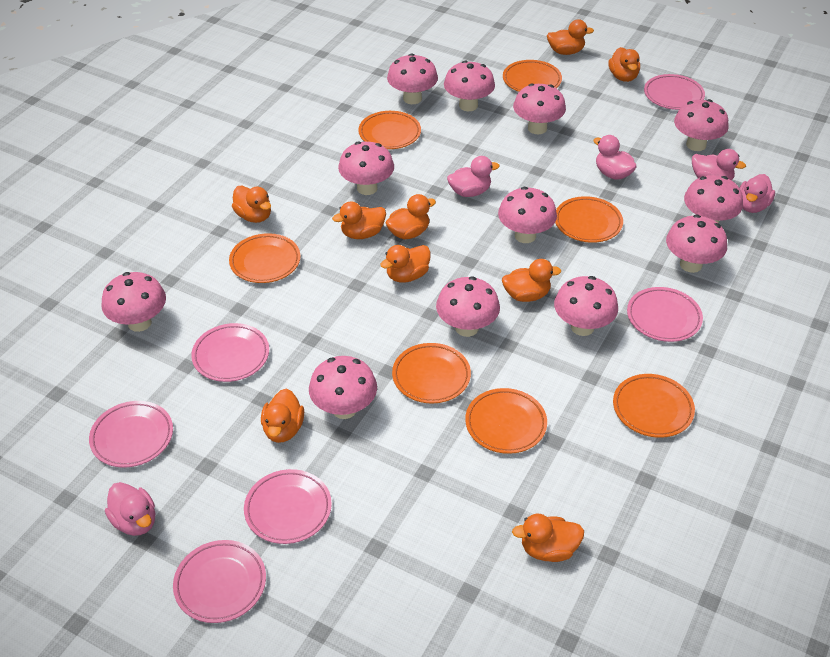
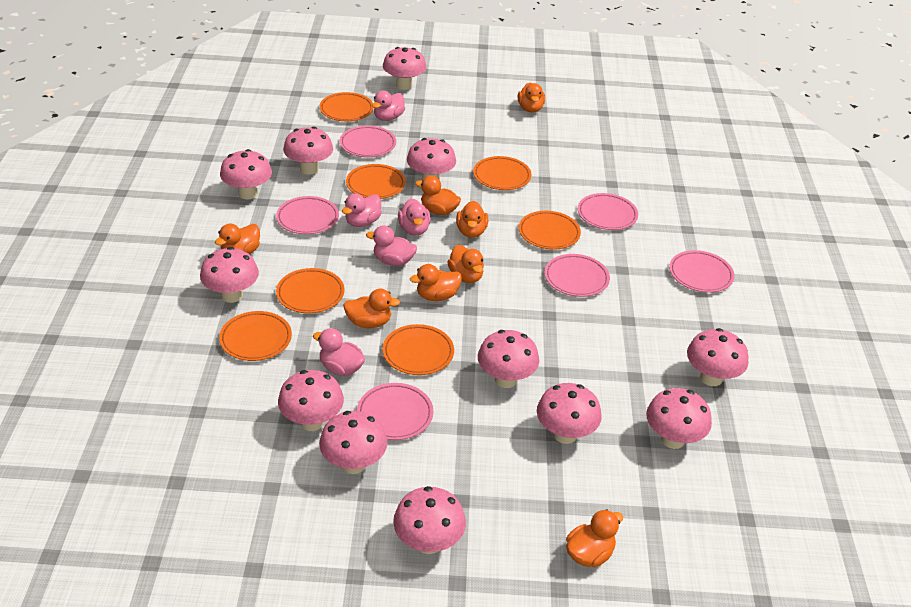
orange duck: [232,186,271,223] [261,389,304,443] [332,201,386,239] [380,245,431,283] [386,194,436,239] [502,259,561,302] [512,514,584,562] [547,19,594,55] [609,47,640,82] = 9 -> [215,224,260,254] [343,289,400,328] [410,264,462,301] [415,176,461,215] [448,245,484,283] [456,201,488,238] [518,82,545,113] [566,509,623,567] = 8

